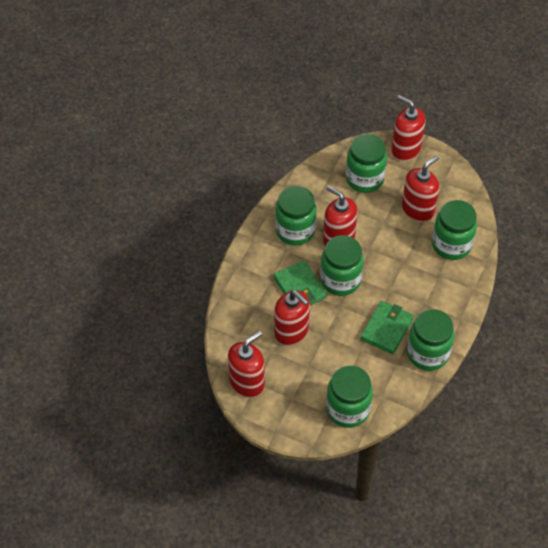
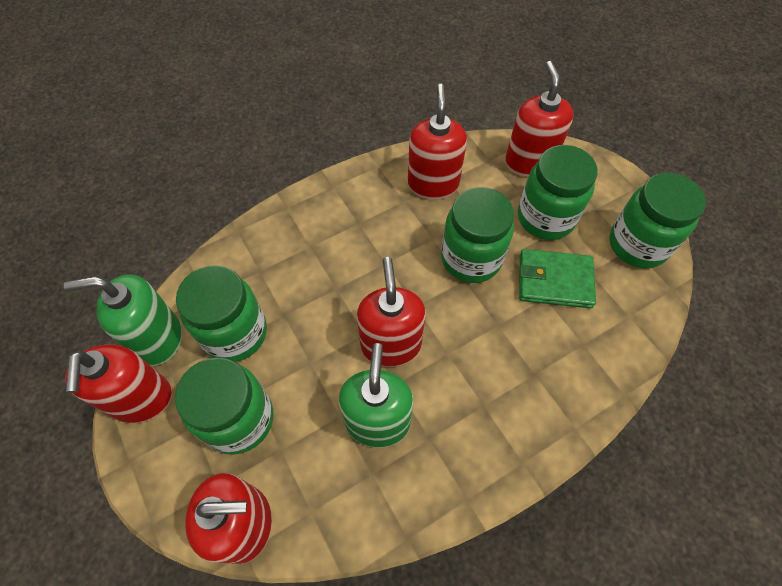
green jar: [275,186,317,246] [320,235,364,296] [326,365,373,428] [346,134,387,193] [407,309,454,371] [432,200,477,260] = 6 -> [175,358,273,455] [176,265,267,362] [441,187,514,283] [518,145,598,240] [609,173,706,269] = 5
green soap dispenser: none = 0 -> [64,275,182,366] [339,343,413,448] = 2
green wallet: [274,260,327,305] [360,301,414,354] = 2 -> [519,249,596,308] = 1

